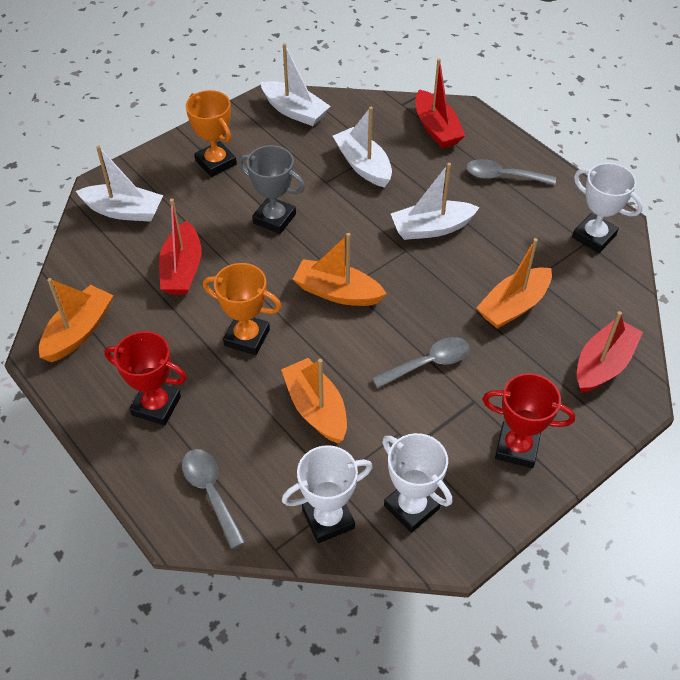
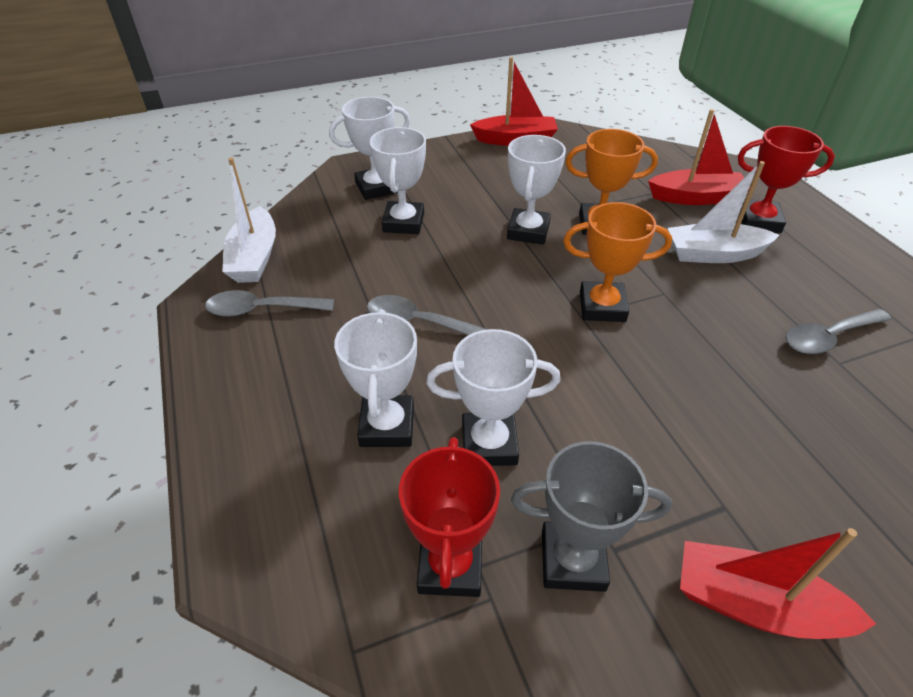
orange boat: [39,278,113,362] [281,358,347,443] [293,233,386,306] [476,238,552,329] = 4 -> none = 0
white boat: [76,146,163,222] [261,43,331,126] [333,107,392,187] [391,163,480,240] = 4 -> [223,157,276,283] [667,161,779,263] = 2
white trophy: [282,445,372,543] [382,433,452,533] [572,163,643,253] = 3 -> [329,97,410,200] [334,309,417,447] [369,127,426,234] [426,329,561,466] [507,135,566,245] = 5

